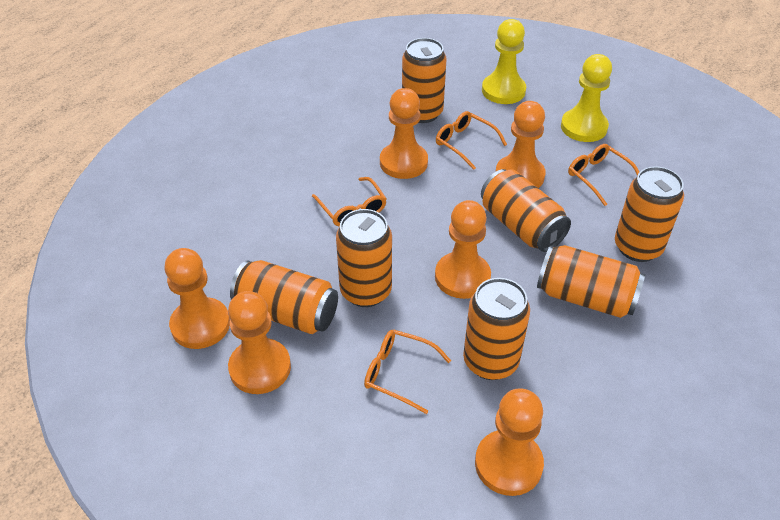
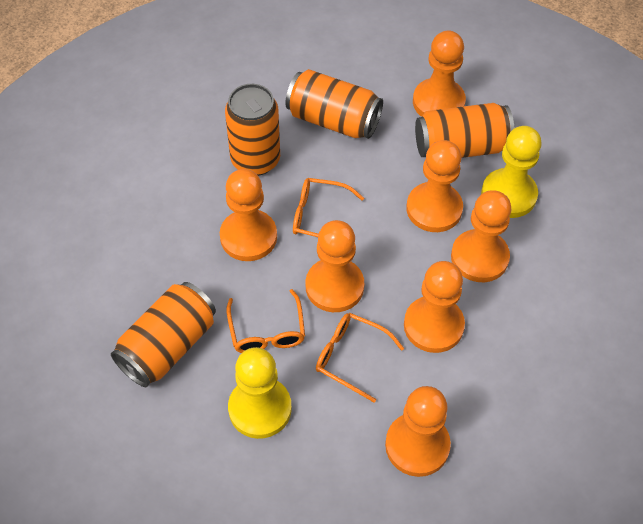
orange can: [230,260,338,334] [336,209,392,307] [402,38,447,123] [463,278,530,380] [481,169,571,252] [537,245,645,318] [615,166,684,262] = 7 -> [111,282,216,387] [225,84,280,176] [285,69,383,139] [415,103,514,158] = 4
orange glasses: [312,177,387,227] [364,330,451,414] [436,111,507,170] [568,144,639,206] = 4 -> [227,289,305,353] [293,178,364,237] [316,313,404,402] = 3
orange pawn: [165,248,230,349] [228,291,291,394] [380,88,428,179] [435,200,491,299] [475,388,544,496] [496,101,546,188] = 6 -> [220,169,277,261] [306,220,364,312] [385,386,451,477] [404,261,465,353] [407,140,463,232] [413,30,466,117] [451,190,511,282] = 7

